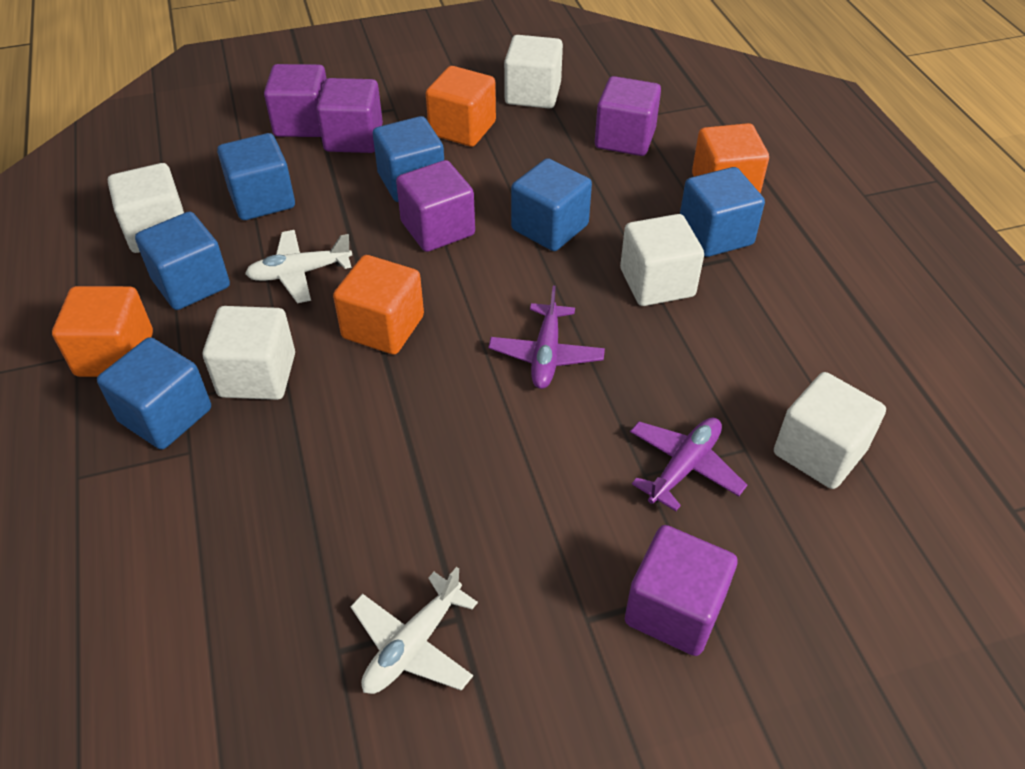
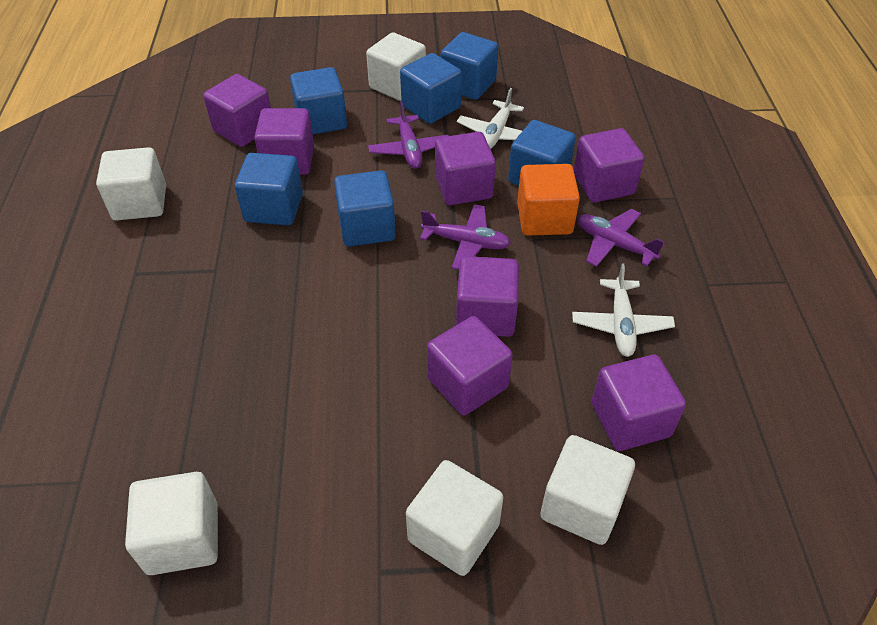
orange cube: [52,286,153,377] [333,255,424,355] [426,66,496,147] [692,123,769,194] = 4 -> [517,164,580,236] = 1
purple cube: [264,64,326,137] [316,78,383,153] [396,160,475,252] [595,76,661,156] [625,525,738,656] = 5 -> [203,74,271,147] [254,108,314,175] [427,316,513,416] [435,132,496,205] [456,256,519,337] [574,128,644,203] [592,355,686,451] = 7
purple plane: [488,286,605,389] [630,418,747,511] = 2 -> [368,101,449,169] [420,204,511,270] [577,209,665,267] = 3

